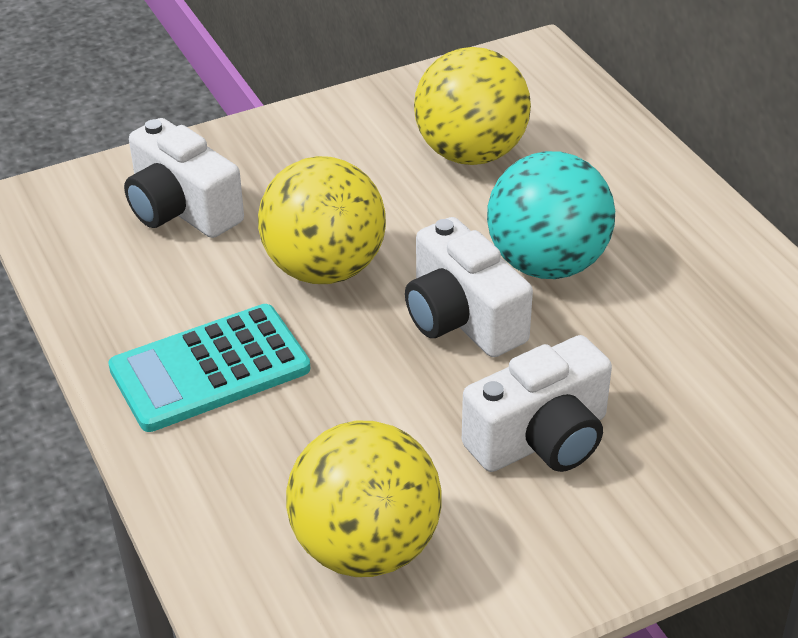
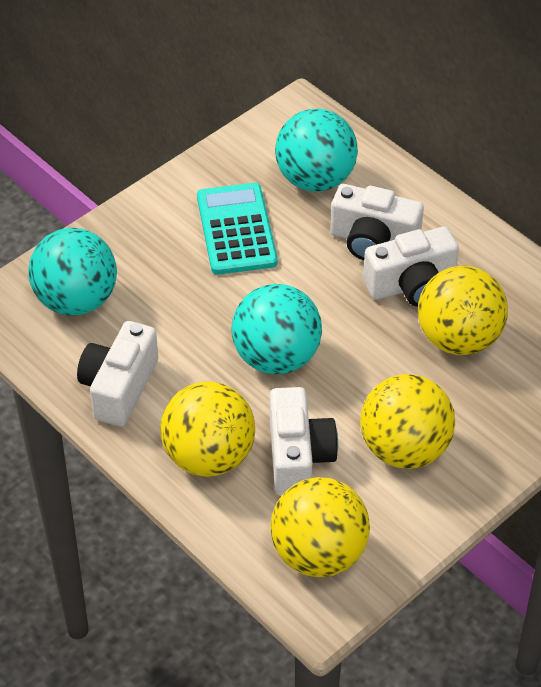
turquoise ball: [487,151,615,279] = 1 -> [28,227,117,316] [231,284,322,374] [275,109,358,192] = 3
white camera: [124,118,244,238] [405,217,533,357] [462,335,612,472] = 3 -> [77,321,158,427] [270,387,338,496] [330,184,424,260] [363,226,459,307] = 4
yellow ball: [258,156,386,284] [286,421,442,577] [414,47,531,165] = 3 -> [160,382,255,477] [270,477,370,577] [360,374,455,469] [418,266,508,355] = 4

